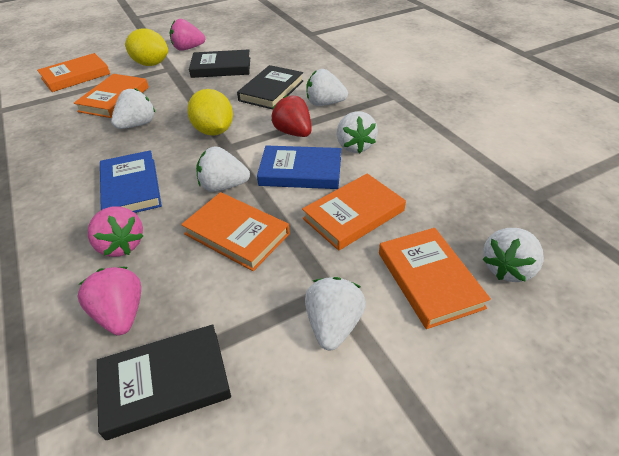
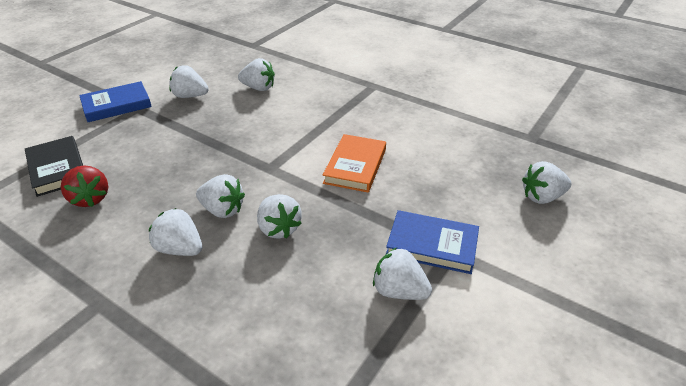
black book: [97,324,231,440] [189,49,250,78] [237,65,304,109] = 3 -> [25,136,83,197] = 1
orange book: [37,53,110,92] [74,74,149,118] [181,192,290,271] [302,174,406,251] [379,228,491,329] = 5 -> [323,134,386,192] = 1
pink strawberry: [78,267,141,335] [88,207,143,257] [170,19,205,51] = 3 -> none = 0
white strawberry: [111,88,155,129] [196,146,250,192] [305,277,366,350] [306,69,348,106] [337,111,378,153] [482,228,544,282] = 6 -> [149,208,202,256] [169,65,209,98] [196,174,245,218] [238,58,275,91] [257,194,302,239] [373,248,432,300] [522,161,571,204] = 7
yellow lemon: [125,28,168,66] [187,89,233,136] = 2 -> none = 0

